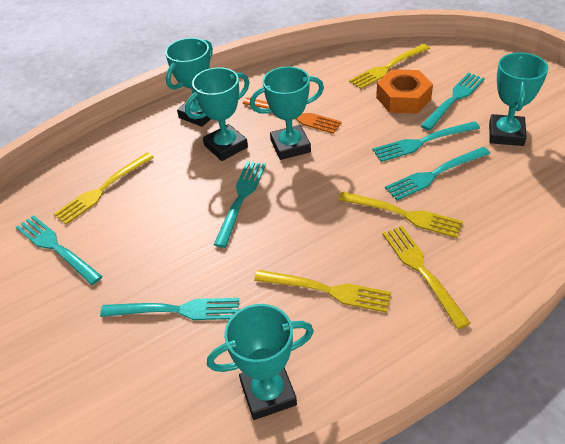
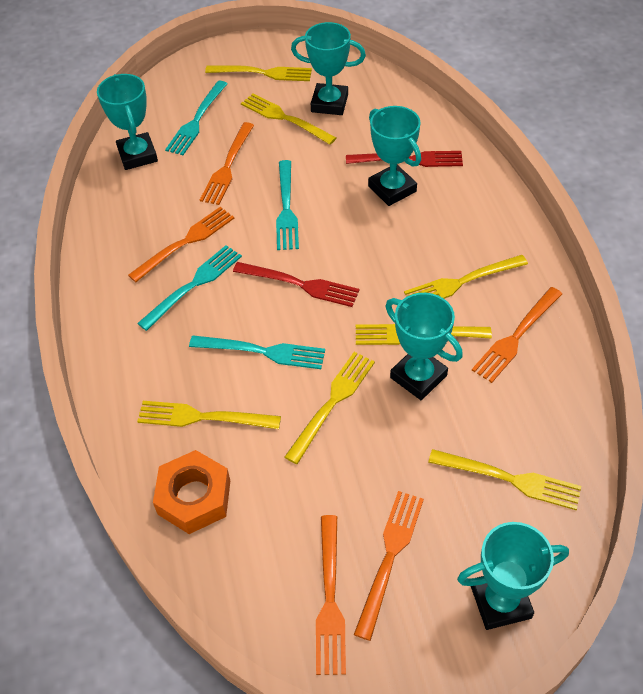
orange fork: [243,97,342,134] = 1 -> [128,207,234,282] [200,122,254,205] [316,515,346,675] [354,491,424,641] [472,287,562,383] = 5
red fork: none = 0 -> [233,262,359,307] [346,151,463,167] = 2
turquoise fork: [16,215,102,285] [100,298,239,320] [214,161,266,248] [373,121,480,162] [385,147,490,200] [421,73,485,131] = 6 -> [137,245,242,331] [165,81,227,155] [189,335,325,369] [276,160,299,250] = 4
yellow fork: [54,153,154,225] [254,270,391,313] [338,191,463,238] [349,44,430,89] [382,226,471,329] = 5 -> [137,401,281,429] [205,65,312,81] [241,93,336,145] [285,352,375,464] [356,324,492,345] [404,255,528,299] [428,449,581,510] = 7

